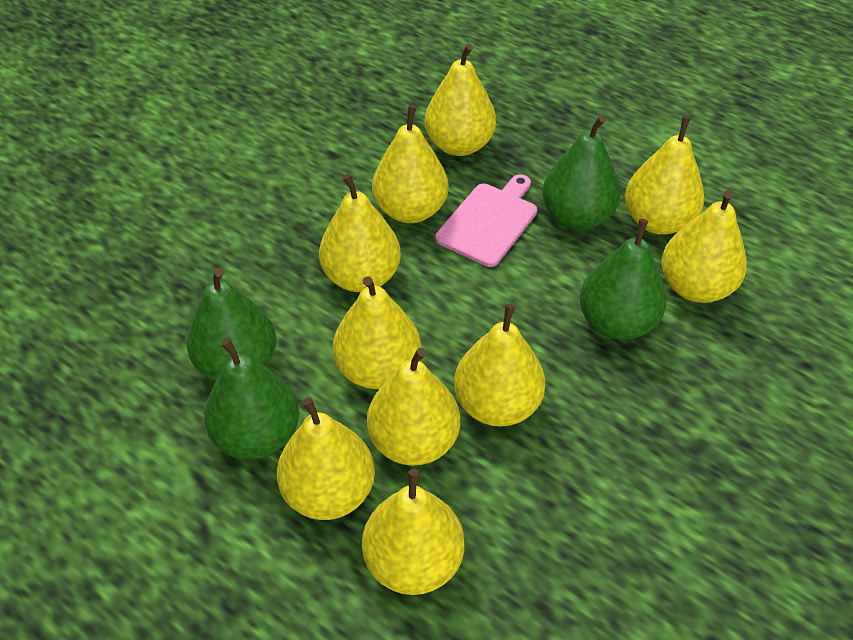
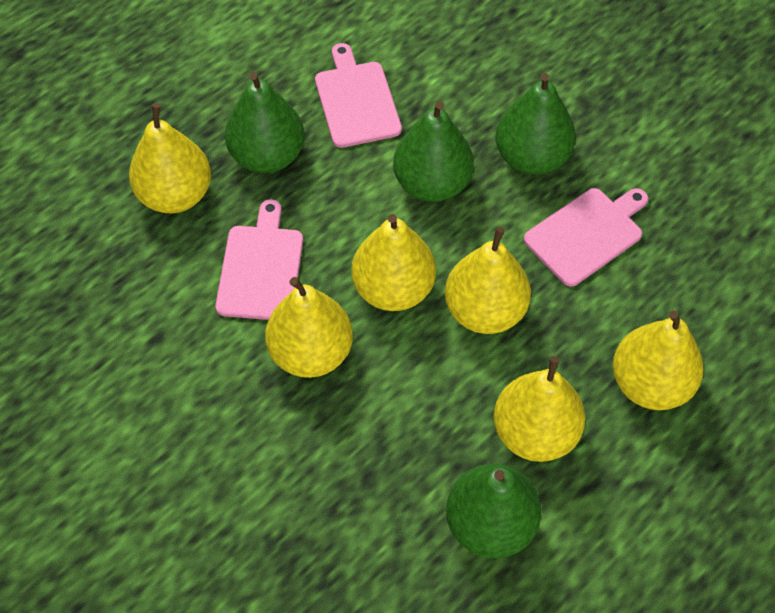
pink cutting board: [435,174,537,267] = 1 -> [215,199,303,320] [315,43,402,148] [524,188,648,287] = 3
yellow pear: [277,397,375,520] [319,174,401,292] [333,276,421,389] [362,469,464,595] [367,348,460,466] [372,105,449,223] [424,44,496,156] [454,303,546,427] [625,116,704,235] [661,190,747,303] = 10 -> [129,103,211,213] [265,277,353,378] [351,214,436,311] [445,226,531,334] [494,356,585,462] [613,310,704,410] = 6

